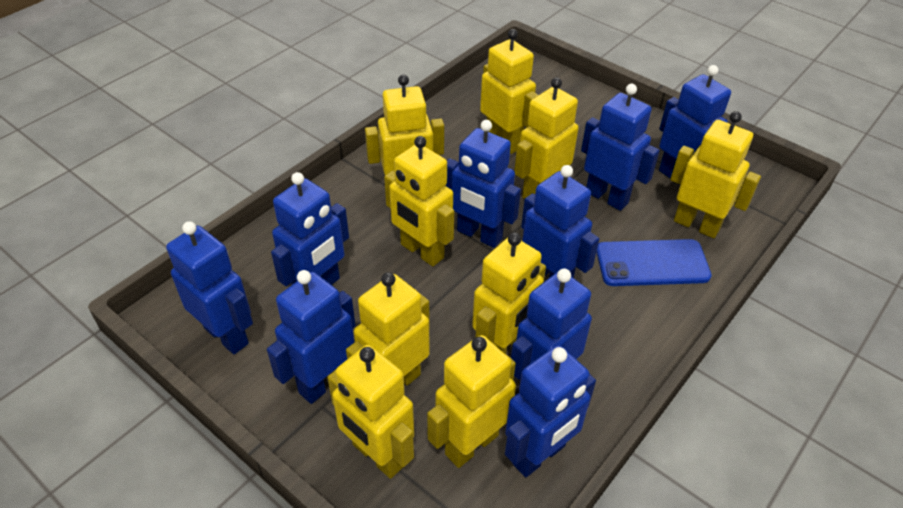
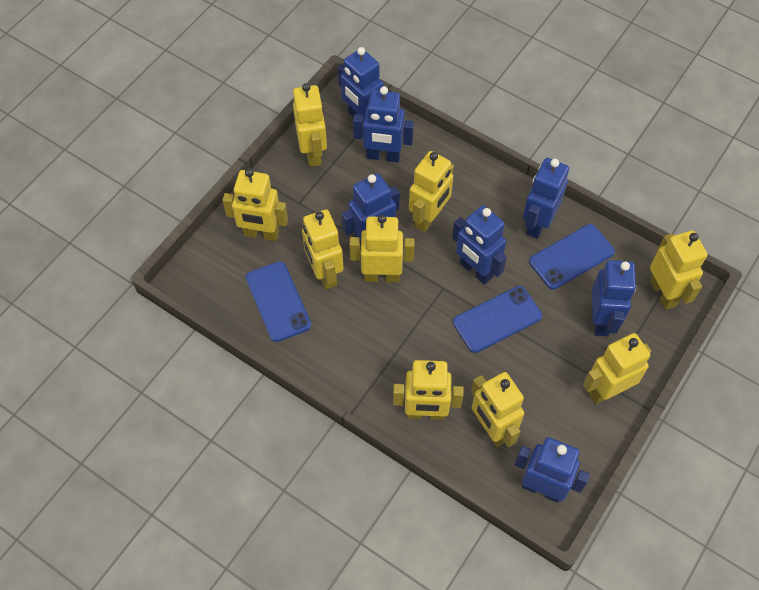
blue phone: [596,239,712,286] = 1 -> [246,261,311,342] [453,286,542,353] [529,224,615,289] = 3
blue robot: [166,221,253,354] [267,270,356,404] [271,172,349,286] [445,120,521,248] [505,345,596,477] [511,269,592,380] [521,165,599,278] [581,84,660,211] [659,65,731,185] = 9 -> [338,47,384,121] [341,173,400,250] [353,86,414,162] [452,205,507,285] [514,437,590,503] [523,158,569,239] [592,260,636,336] = 7

